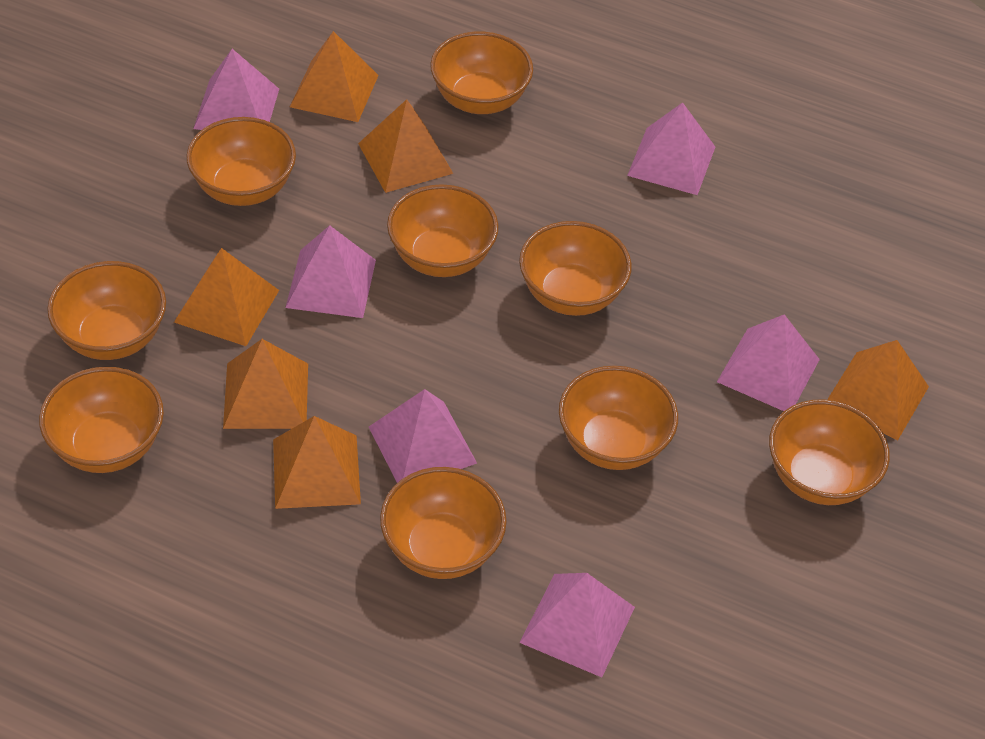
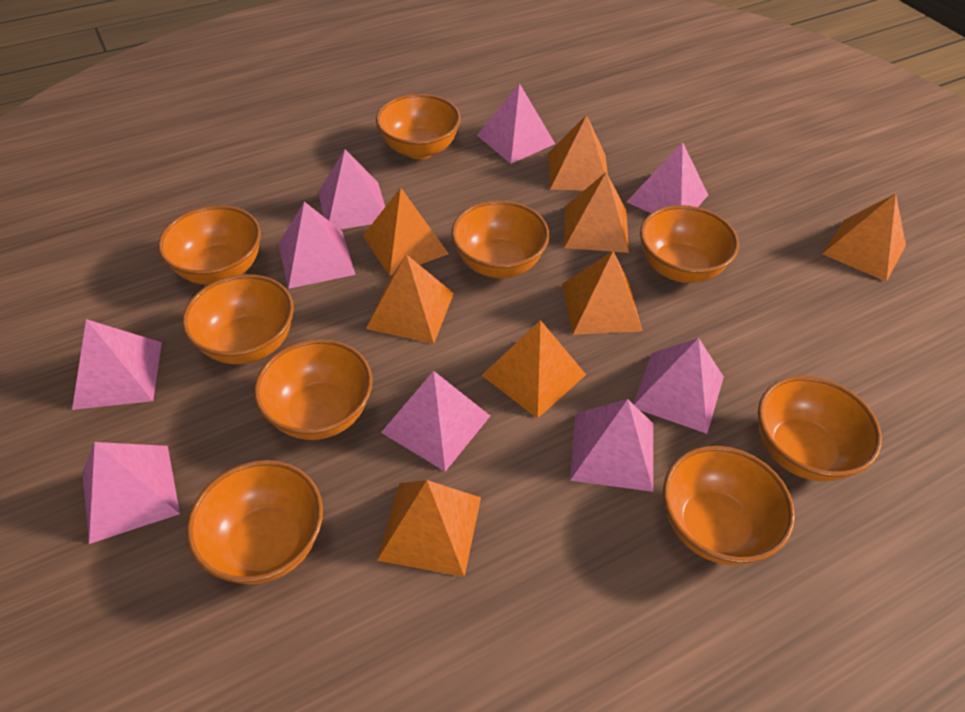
orange pyramid: [174,248,279,346] [223,339,308,429] [273,416,361,509] [290,31,379,122] [358,99,453,193] [827,340,929,440] = 6 -> [363,188,449,276] [366,254,454,344] [377,480,481,577] [482,320,586,419] [548,115,608,191] [563,251,643,335] [564,172,629,253] [823,194,906,282] = 8
pink pyramid: [193,49,279,130] [285,225,376,318] [369,389,477,483] [519,573,635,677] [627,102,715,195] [717,314,820,411] = 6 -> [72,319,162,410] [82,442,180,544] [278,202,356,289] [318,149,385,230] [381,371,490,472] [477,83,555,164] [570,399,653,492] [627,142,708,213] [633,338,724,434] = 9

